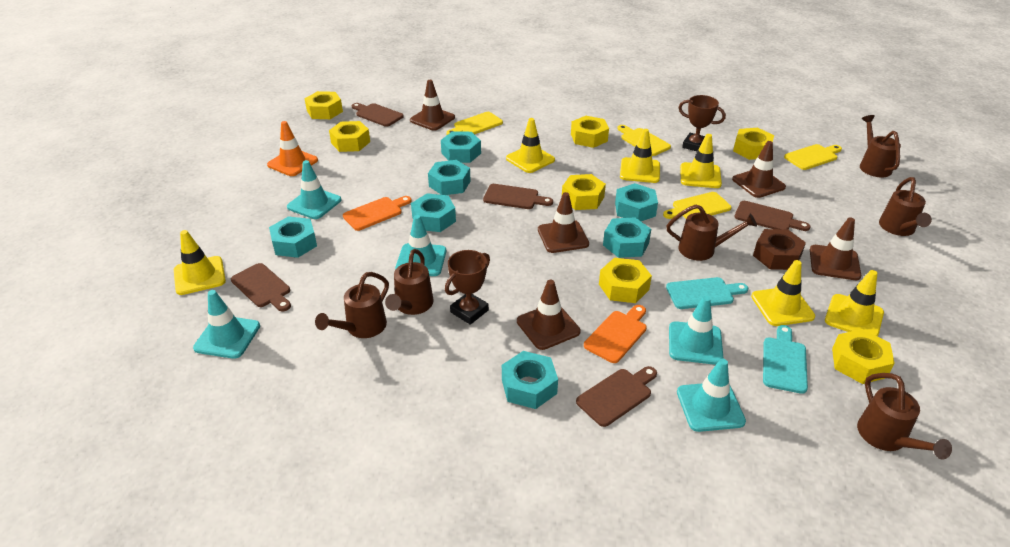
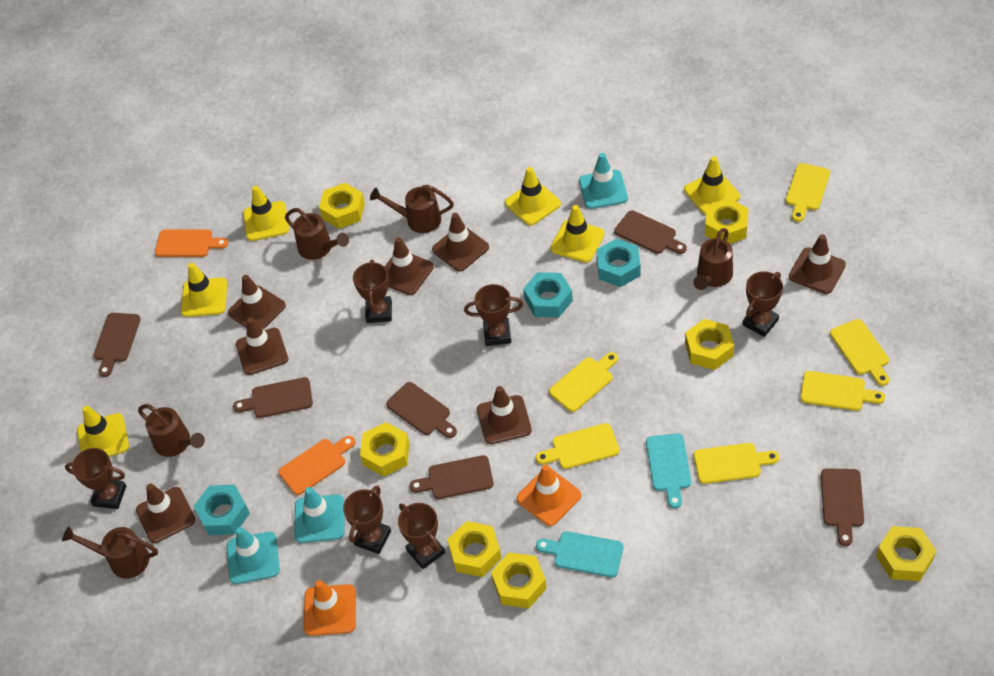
brown cutting board: [231,263,291,312] [352,103,404,127] [483,184,553,209] [576,366,657,427] [734,201,810,231] = 5 -> [93,313,141,377] [233,377,313,418] [386,382,457,438] [410,455,494,499] [614,210,687,254] [821,468,864,546] = 6
brown nut: [753,229,806,270] = 1 -> none = 0
brown traffic cone: [410,80,455,131] [517,280,581,350] [538,192,589,253] [732,141,786,198] [810,217,861,280] = 5 -> [136,484,195,543] [228,275,286,329] [236,317,288,375] [385,237,434,295] [432,213,489,271] [477,386,532,444] [789,234,846,294] = 7
brown trophy: [445,250,490,325] [678,95,726,151] = 2 -> [65,448,126,509] [343,485,391,554] [353,260,392,323] [398,503,445,569] [464,284,523,346] [743,271,783,337] = 6
brown watering can: [315,272,389,338] [385,249,434,315] [666,205,757,261] [857,373,952,459] [860,115,901,177] [879,177,932,236] = 6 -> [62,527,158,578] [138,404,205,457] [285,208,349,260] [370,185,454,233] [693,228,733,290] = 5
orange traffic cone: [267,121,318,176] = 1 -> [303,580,356,636] [517,464,581,526] = 2
turquoise nut: [269,216,317,258] [411,193,456,232] [428,160,471,195] [441,131,481,163] [502,351,558,409] [603,217,651,258] [615,183,658,221] = 7 -> [194,485,250,535] [523,272,573,318] [596,239,641,287] = 3
turquoise traffic cone: [193,290,260,359] [287,160,341,219] [395,215,446,276] [669,296,723,365] [677,359,746,432] = 5 -> [227,527,280,584] [294,487,345,543] [579,153,628,209] = 3
yellow cutting board: [446,112,503,135] [617,125,671,156] [663,192,731,219] [784,144,842,170] = 4 -> [536,423,619,469] [549,352,618,412] [694,443,779,484] [786,163,830,222] [800,371,885,411] [830,319,890,386] = 6

